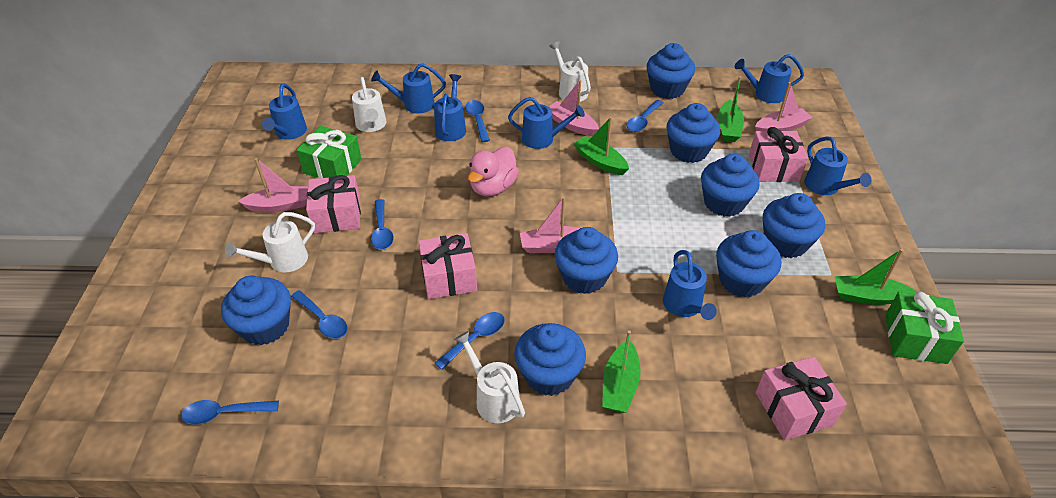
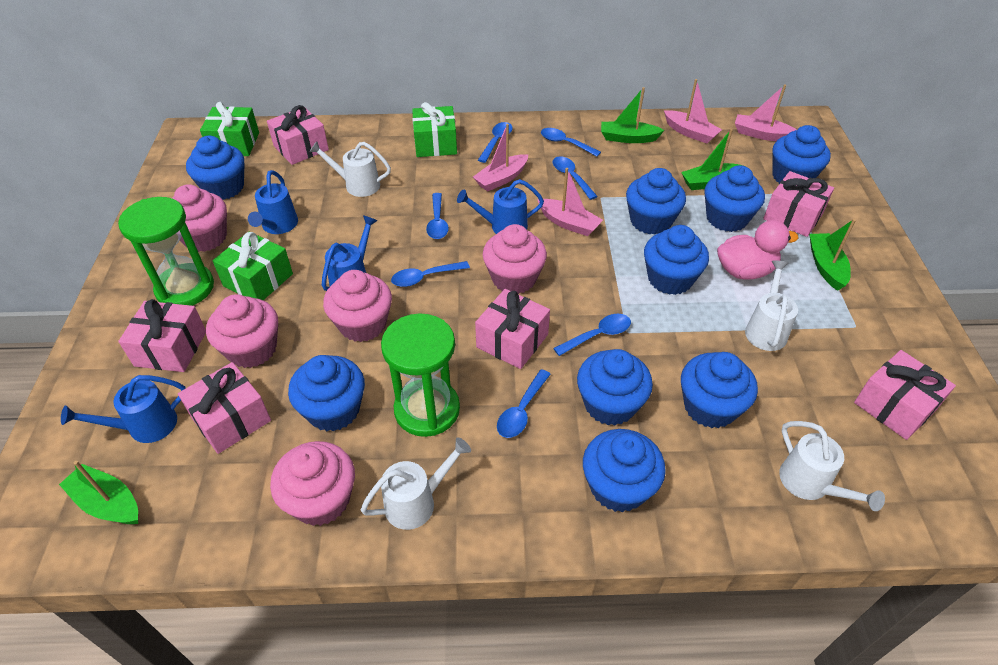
blue cupcake: [221,276,291,345] [515,323,586,396] [555,227,618,294] [647,43,695,99] [667,103,720,163] [701,154,759,217] [716,230,781,297] [763,193,825,258] = 8 -> [186,136,244,200] [288,355,365,432] [577,349,653,425] [583,429,666,512] [626,168,686,235] [644,225,709,295] [681,352,758,428] [704,165,765,232] [772,125,831,183] = 9
blue spoon: [181,400,279,424] [291,290,348,339] [371,199,394,249] [435,312,505,370] [465,100,490,142] [627,100,664,132] = 6 -> [391,261,470,287] [426,193,449,239] [478,122,513,163] [497,369,551,438] [541,128,601,157] [553,156,598,200] [553,314,631,356] = 7
blue watering can: [262,84,307,140] [371,63,446,113] [434,74,466,141] [508,97,585,149] [663,250,717,320] [735,54,804,103] [804,136,871,195] = 7 -> [61,375,186,443] [248,170,298,234] [322,215,378,291] [457,179,544,234] = 4
green gift: [297,126,362,178] [885,292,964,364] = 2 -> [200,102,259,156] [213,232,293,300] [412,102,457,157] = 3
green hourglass: none = 0 -> [118,197,214,306] [381,313,460,437] = 2
pink cupcake: none = 0 -> [172,184,227,252] [206,294,278,368] [270,441,355,526] [323,270,392,342] [483,224,547,294] = 5
pink gift: [306,175,361,233] [418,233,477,299] [749,127,808,182] [756,357,847,440] = 4 -> [118,299,206,372] [178,362,271,454] [267,105,329,165] [475,289,550,369] [763,171,834,237] [854,350,956,440] = 6

